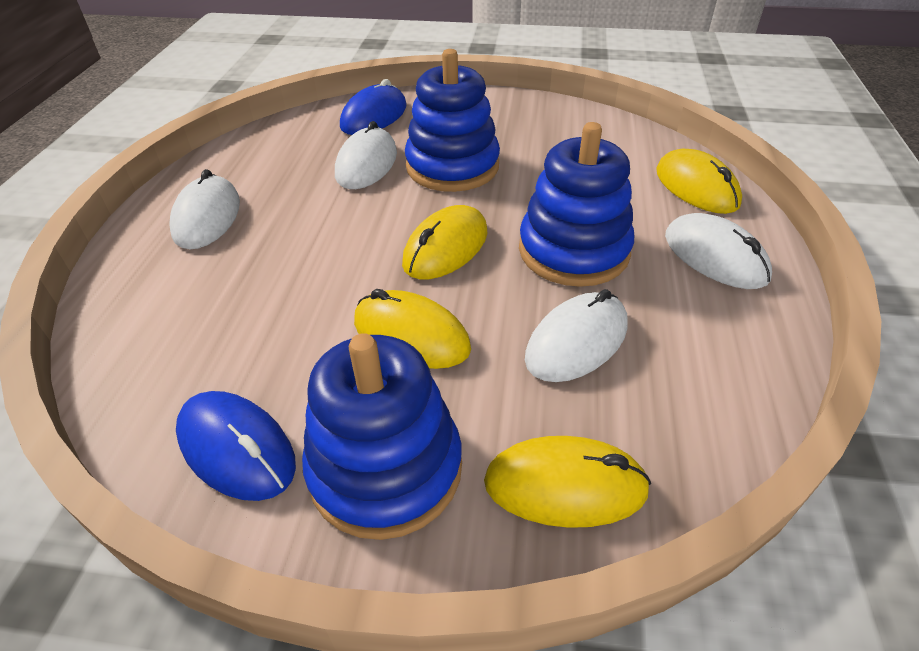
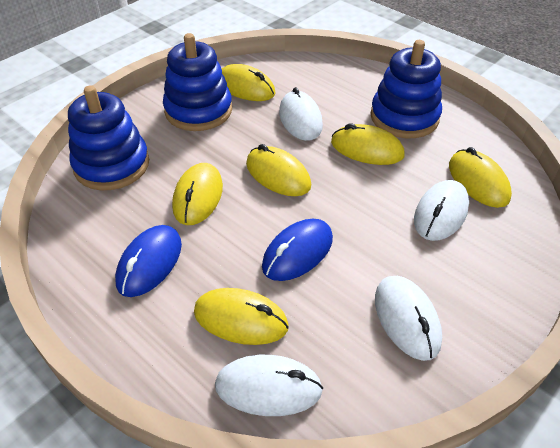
yellow mouse: [354,289,471,369] [402,205,488,279] [484,436,651,528] [656,148,742,214] = 4 -> [172,163,223,225] [194,288,289,345] [222,64,276,101] [246,144,311,196] [331,123,405,165] [449,147,512,208] = 6

